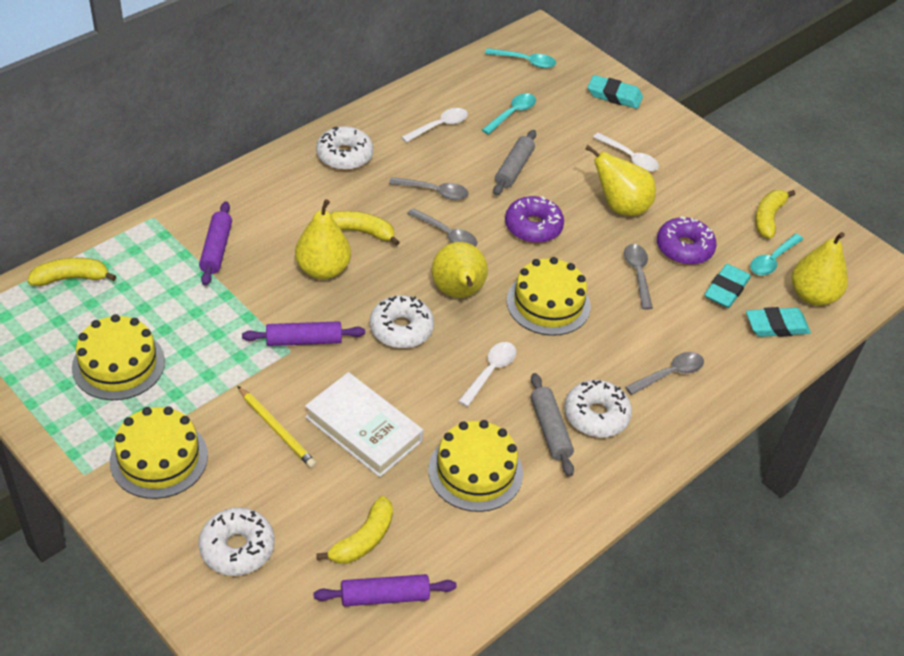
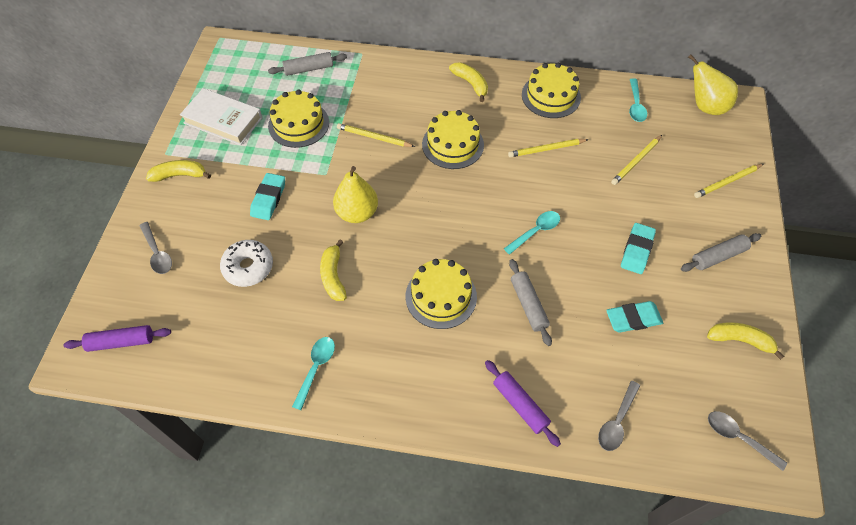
grey rolling pin: [493,130,536,195] [531,373,574,477] = 2 -> [268,52,347,76] [509,259,552,346] [681,233,761,272] = 3
grey spoon: [389,177,469,200] [407,208,477,247] [624,244,653,310] [625,352,704,395] = 4 -> [139,222,172,274] [598,381,640,451] [708,411,787,471] = 3
purple donut: [505,196,564,243] [657,216,717,265] = 2 -> none = 0
purple rolling pin: [199,201,232,286] [242,321,365,346] [314,574,457,606] = 3 -> [63,325,171,352] [485,360,561,447] = 2
white donut: [199,507,275,576] [316,126,373,170] [370,295,434,348] [564,380,632,438] = 4 -> [220,240,273,287] = 1
white spoon: [401,108,468,143] [458,342,516,407] [593,133,659,172] = 3 -> none = 0
yellow pear: [295,199,351,280] [432,242,488,298] [585,145,656,216] [791,232,848,306] = 4 -> [333,166,378,223] [688,54,738,115] = 2
yellow pencil: [237,386,316,468] = 1 -> [337,123,415,147] [508,139,589,157] [611,135,662,185] [694,164,763,198] = 4

